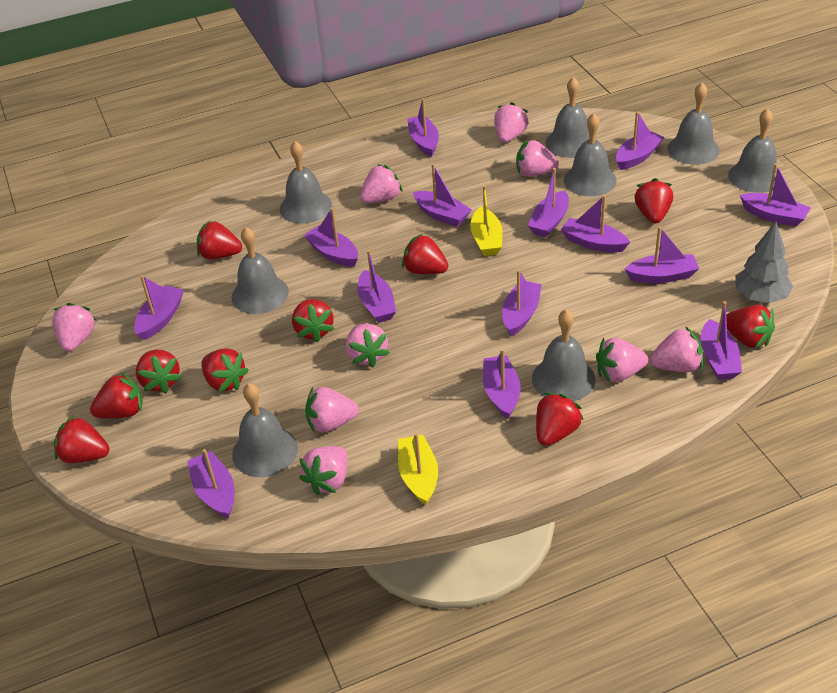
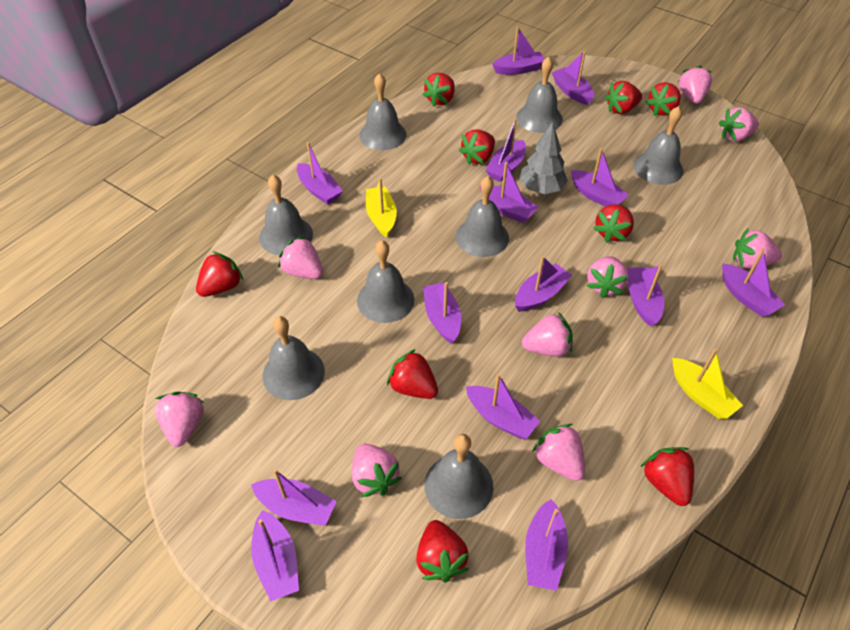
red strawberry: [54,416,109,463] [90,372,143,419] [136,350,182,393] [197,221,242,259] [201,348,249,392] [292,299,334,342] [402,234,448,274] [536,393,583,446] [635,178,673,223] [726,305,775,349] = 10 -> [196,251,243,297] [387,349,438,399] [416,520,469,582] [422,73,455,107] [459,129,495,165] [593,204,634,243] [605,81,642,114] [641,447,694,506] [645,82,681,116] = 9

